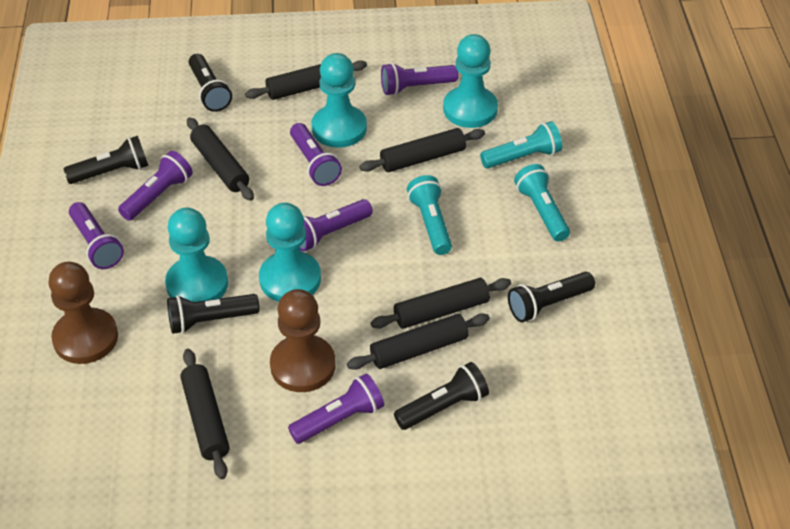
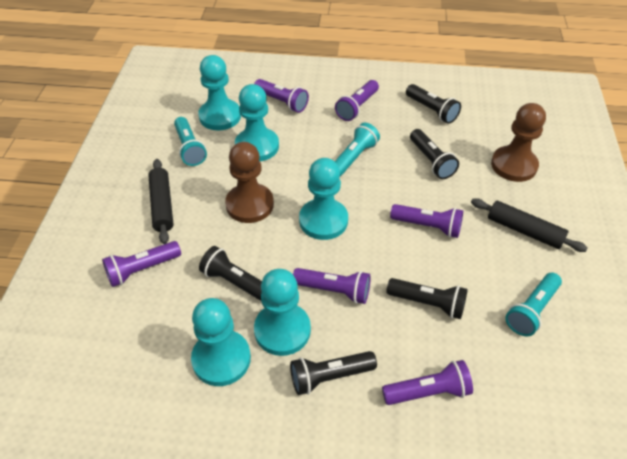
black rolling pin: [180,349,229,479] [187,117,254,201] [245,60,367,100] [347,313,490,370] [360,128,485,172] [371,278,511,329] = 6 -> [148,159,173,244] [471,198,587,252] = 2
turquoise pawn: [165,208,228,302] [259,203,321,302] [311,53,367,148] [443,34,498,128] = 4 -> [191,298,251,386] [198,55,241,130] [235,84,279,161] [254,269,311,356] [299,158,348,240] = 5

